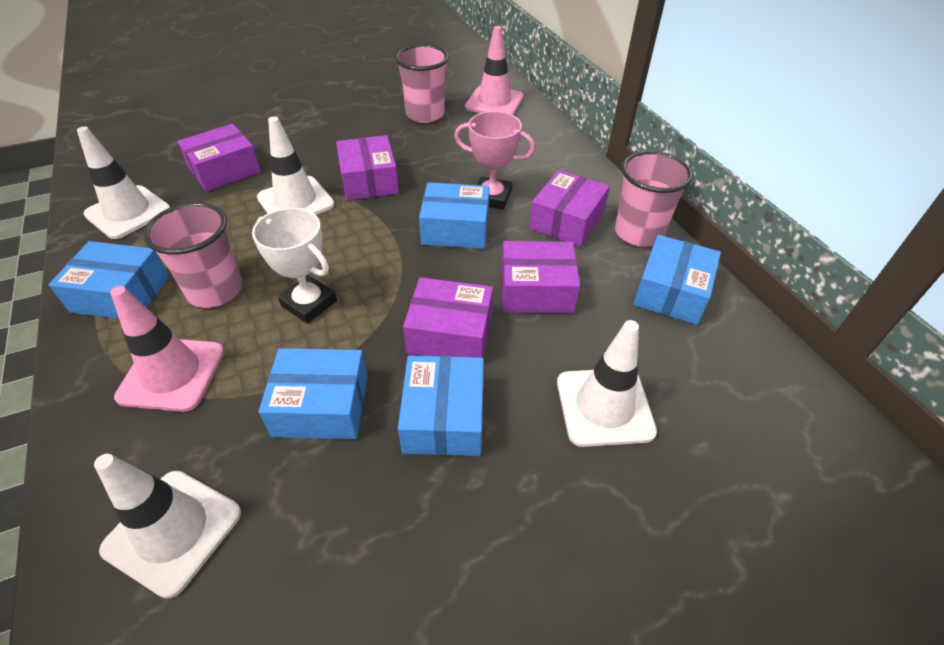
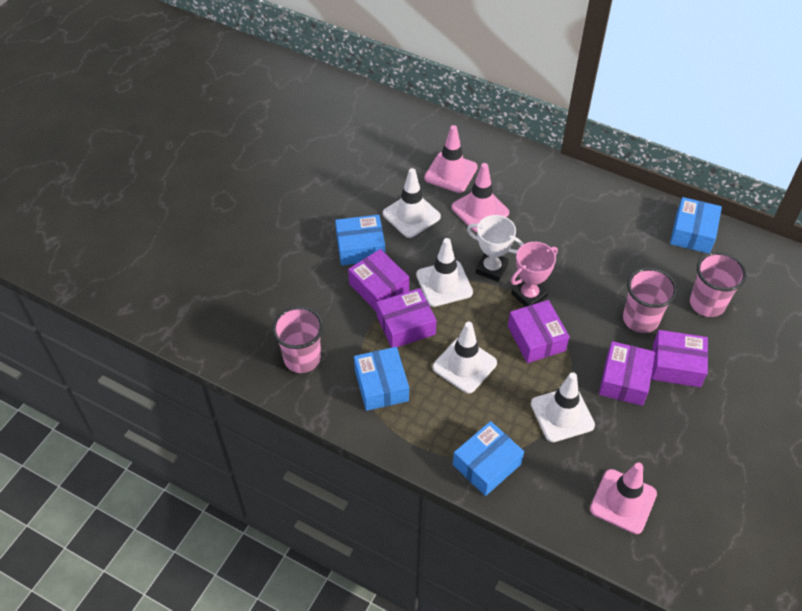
blue box: [49,241,169,319] [259,348,368,439] [398,355,484,456] [419,182,490,249] [633,235,721,325] = 5 -> [335,215,385,265] [354,347,409,411] [453,421,524,496] [670,197,722,253] = 4
pink traffic cone: [110,286,224,412] [465,26,524,115] = 2 -> [424,125,478,193] [452,163,509,232] [590,463,657,534] = 3

